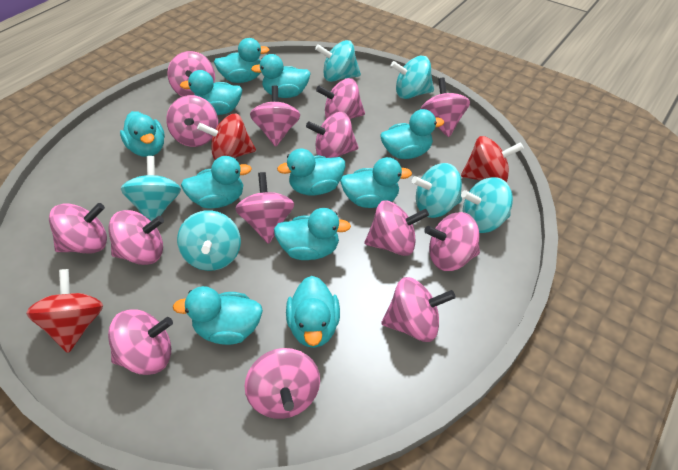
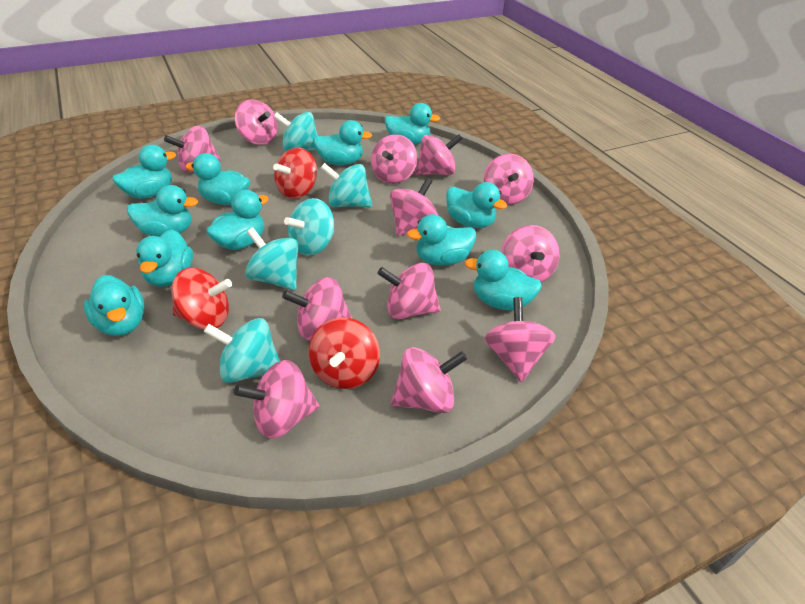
pink spinning top: [49,203,107,254] [108,210,164,265] [108,309,173,375] [166,95,218,147] [167,51,215,96] [235,172,294,244] [244,348,320,419] [250,86,300,147] [306,112,358,158] [316,78,365,119] [365,200,429,256] [382,277,456,342] [421,77,470,137] [424,212,480,271] = 14 -> [164,126,221,173] [234,360,319,439] [235,99,278,145] [282,277,352,341] [371,134,417,184] [377,263,441,319] [390,178,438,236] [391,347,467,413] [415,134,463,175] [484,154,534,205] [484,297,555,382] [501,225,560,282] = 12
turquoise spinning top: [121,156,181,221] [177,210,241,271] [315,40,361,82] [391,56,434,99] [412,163,462,218] [461,177,513,233] = 6 -> [204,318,280,383] [245,227,298,290] [274,112,318,151] [284,198,334,256] [321,163,372,207] = 5

